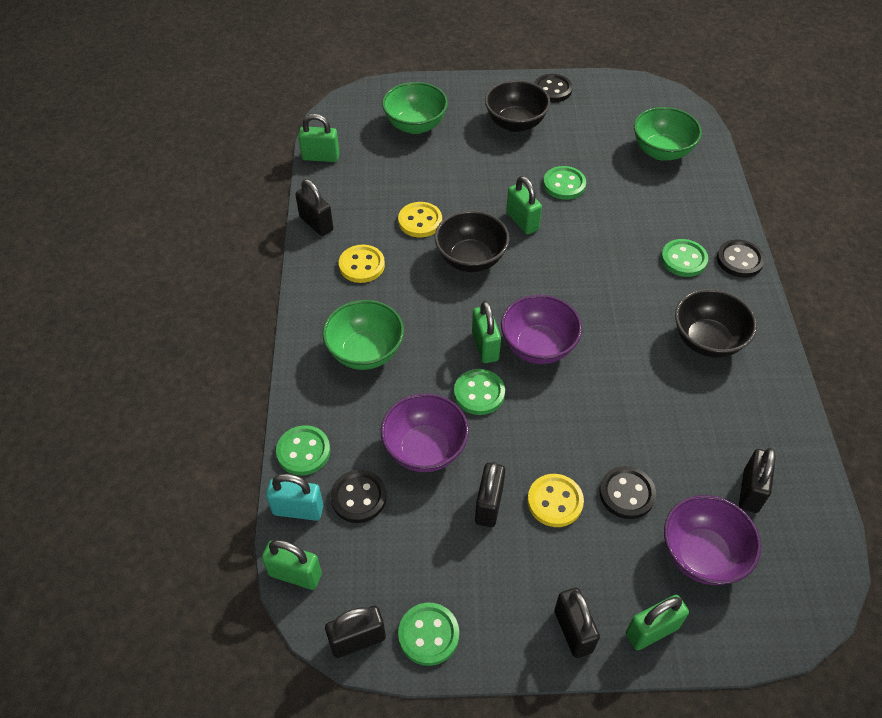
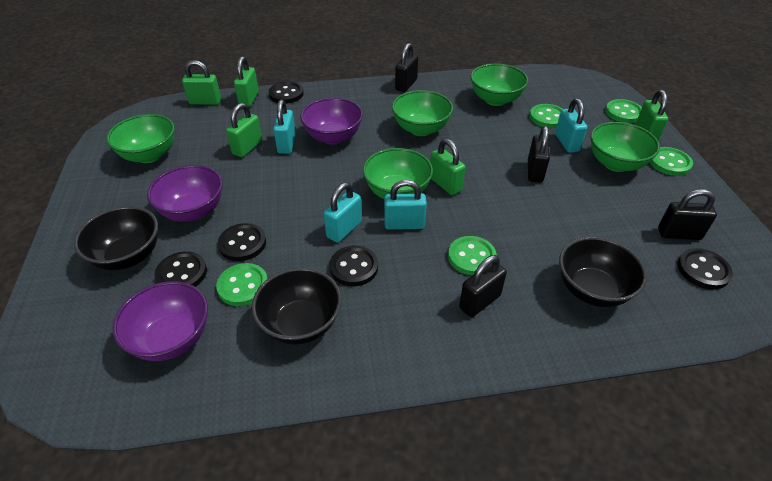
black button: [330,470,386,523] [534,74,573,102] [599,466,656,519] [717,240,765,278] = 4 -> [154,251,207,287] [218,223,266,261] [269,81,304,104] [329,246,378,286] [677,248,733,290] = 5
black padlock: [295,179,333,236] [325,606,386,658] [475,462,505,527] [554,588,600,658] [739,448,776,513] = 5 -> [395,43,418,92] [459,255,507,317] [528,126,550,183] [658,189,717,240] = 4
green bowl: [322,300,404,370] [382,82,448,134] [634,107,702,161] = 3 -> [106,114,175,163] [363,148,433,199] [392,90,453,136] [471,63,528,106] [591,122,660,172] = 5
turquoise padlock: [266,474,323,521] = 1 -> [273,100,296,154] [324,183,362,243] [384,180,427,230] [555,98,588,153] = 4
yellow button: [339,245,385,283] [398,202,442,237] [528,474,584,527] = 3 -> none = 0

